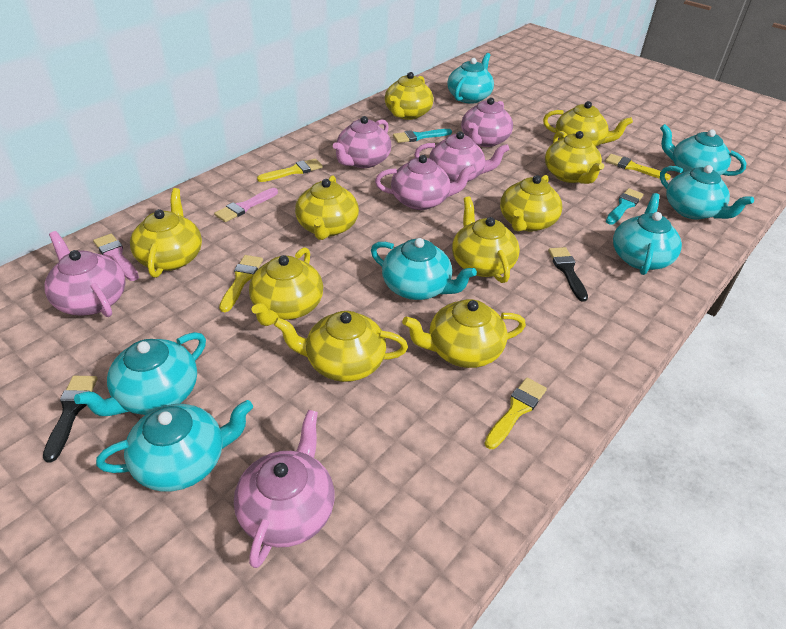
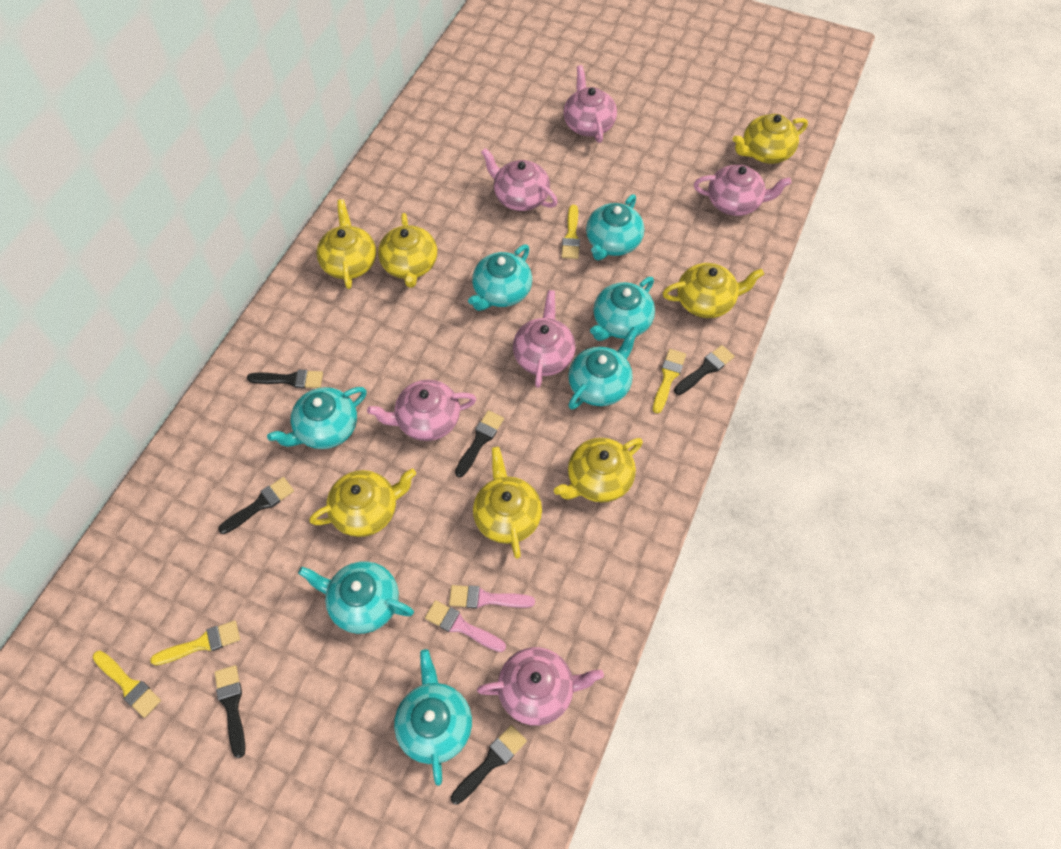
black brush: [43,376,97,462] [548,247,588,302] = 2 -> [215,665,245,758] [218,477,294,534] [247,370,323,388] [451,725,527,805] [455,410,504,477] [674,345,734,395] = 6
turquoise brush: [393,129,452,143] [606,188,644,225] = 2 -> none = 0
yellow teapot: [130,188,202,278] [249,247,323,326] [274,311,408,382] [295,175,359,240] [385,72,433,120] [402,299,526,368] [452,196,520,283] [500,175,562,232] [543,101,633,146] [545,131,604,184] = 10 -> [310,469,416,537] [316,199,376,289] [378,213,437,288] [473,447,542,559] [554,438,643,502] [663,263,764,318] [733,114,808,164] = 7

